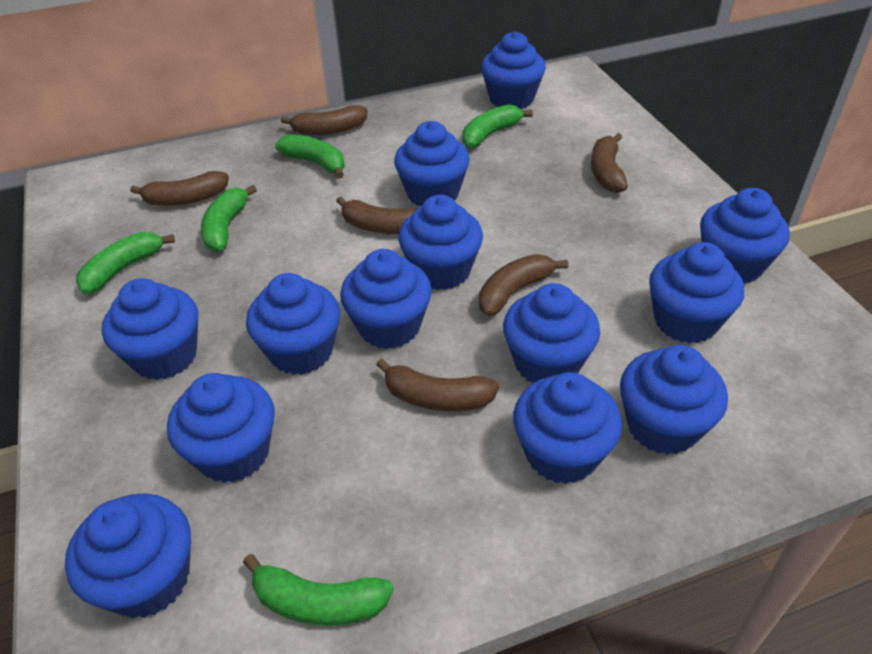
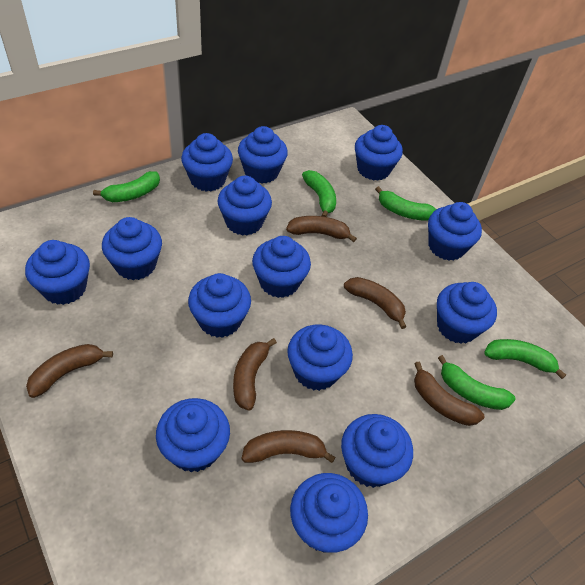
blue cupcake: [65,493,191,618] [102,278,198,380] [167,373,275,483] [246,273,340,375] [340,249,432,349] [394,121,470,206] [398,195,483,290] [481,31,546,109] [503,283,600,383] [513,372,622,484] [620,345,728,455] [649,242,744,343] [700,188,790,283] = 13 -> [25,240,90,305] [102,217,162,280] [156,398,230,472] [181,133,233,191] [188,273,251,338] [218,176,272,236] [238,126,288,183] [252,236,311,298] [287,324,353,391] [290,473,368,553] [341,414,413,488] [355,125,403,181] [428,202,482,261] [437,282,497,344] = 14

